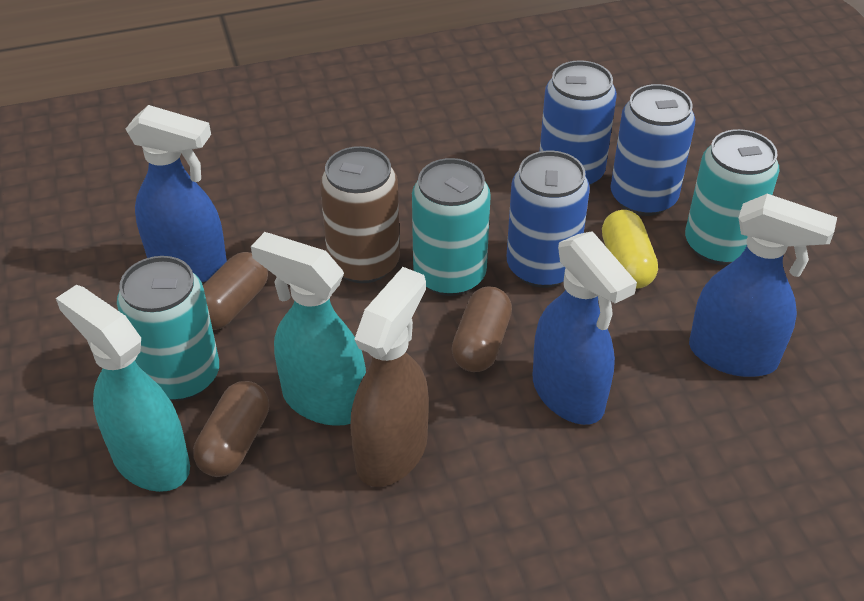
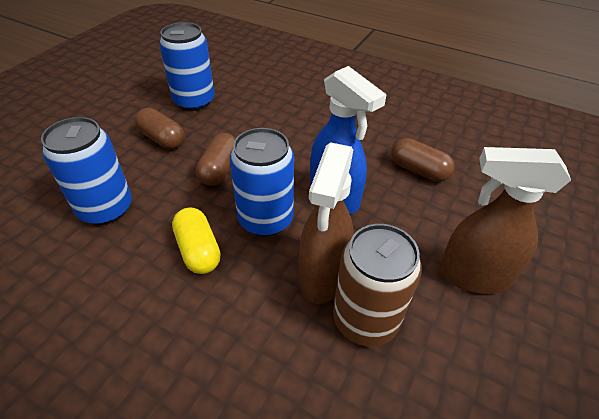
blue spray bottle: [126,105,227,282] [533,231,637,425] [689,194,837,377] = 3 -> [310,66,387,214] = 1
brown spray bottle: [350,267,429,487] = 1 -> [299,142,354,304] [439,147,571,294] = 2
turquoise can: [117,256,219,401] [412,158,491,296] [685,129,780,265] = 3 -> none = 0
turquoise spray bottle: [56,285,190,492] [251,232,366,426] = 2 -> none = 0

